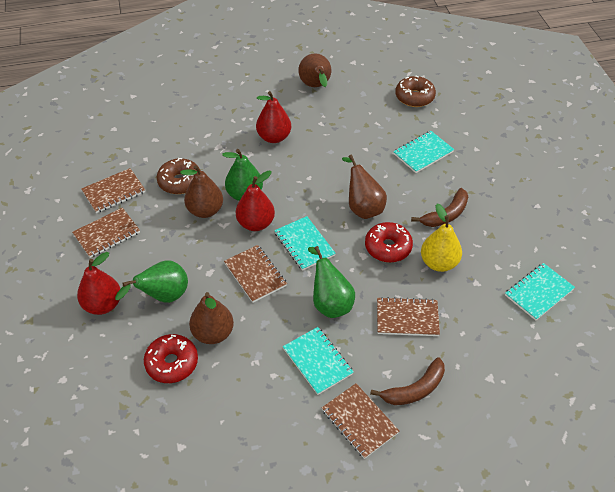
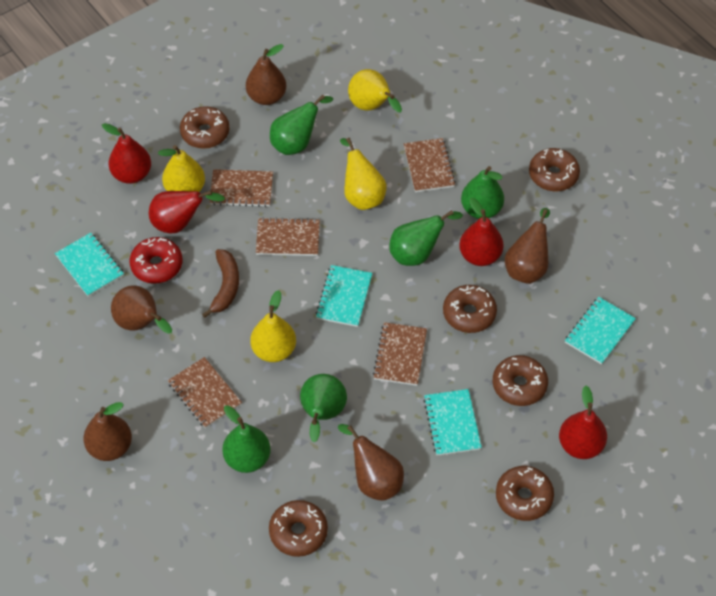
brown banana: [370,357,445,405] [411,188,468,227] = 2 -> [202,249,239,318] = 1
brown donut: [157,158,201,194] [395,75,436,107] = 2 -> [180,106,230,149] [269,500,328,557] [443,285,497,333] [493,355,548,406] [496,466,554,521] [529,148,580,191] = 6
brown pear: [180,165,223,218] [189,292,234,344] [298,53,331,87] [342,155,387,219] = 4 -> [83,402,132,461] [111,285,172,334] [246,44,286,105] [338,424,404,501] [505,208,550,284] = 5
green pear: [115,260,188,303] [222,149,263,201] [308,246,355,318] = 3 -> [222,405,271,473] [270,94,333,155] [300,374,347,442] [389,210,463,266] [461,166,504,219] = 5
red donut: [144,334,198,383] [365,222,413,263] = 2 -> [130,237,182,284] = 1
red pear: [77,252,120,315] [236,170,275,231] [256,91,291,143] = 3 -> [102,123,151,184] [149,191,225,233] [459,198,504,266] [559,385,607,459] = 4
yellow pear: [421,204,462,272] = 1 -> [158,145,205,192] [250,290,296,362] [340,138,387,210] [348,69,402,112] = 4

